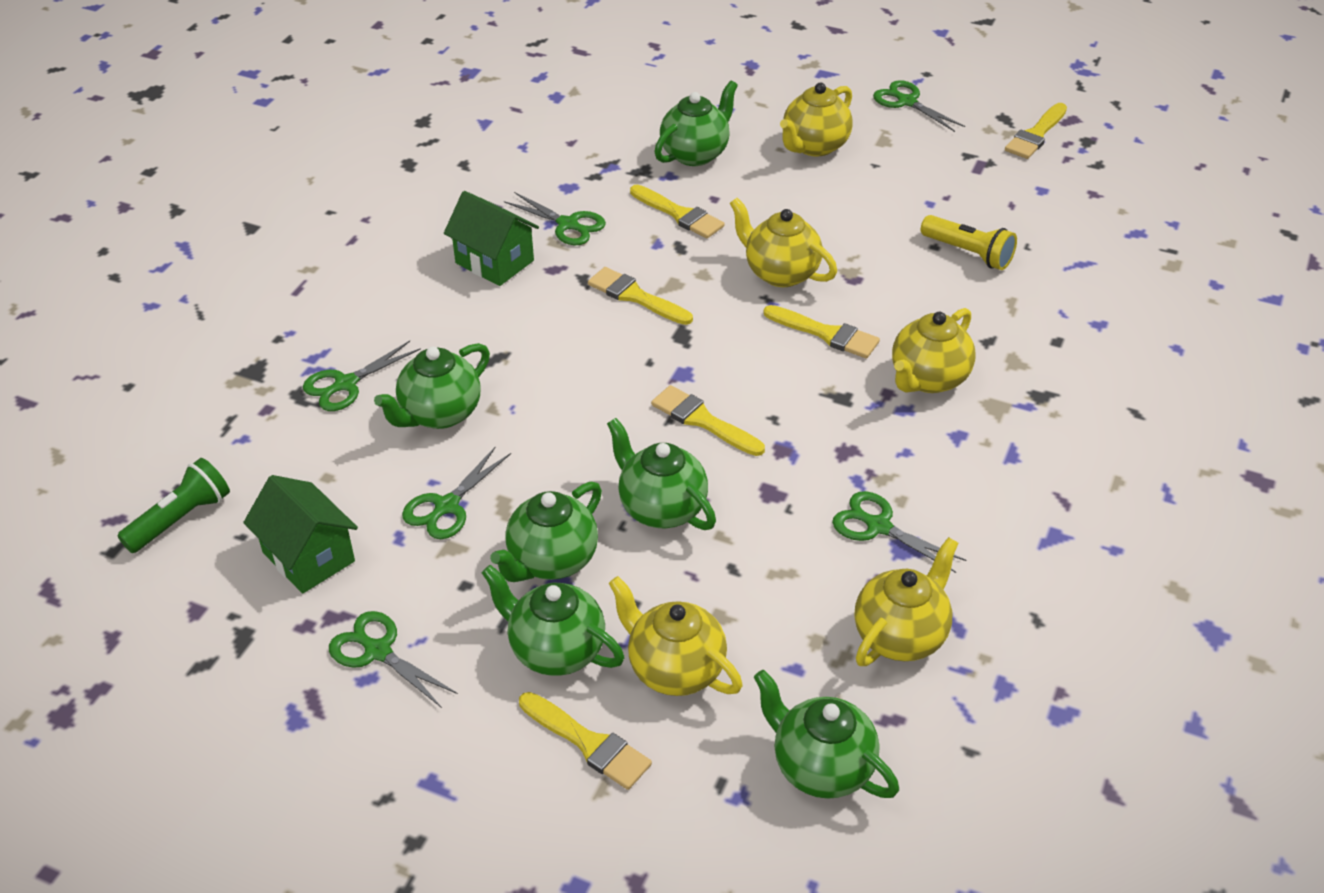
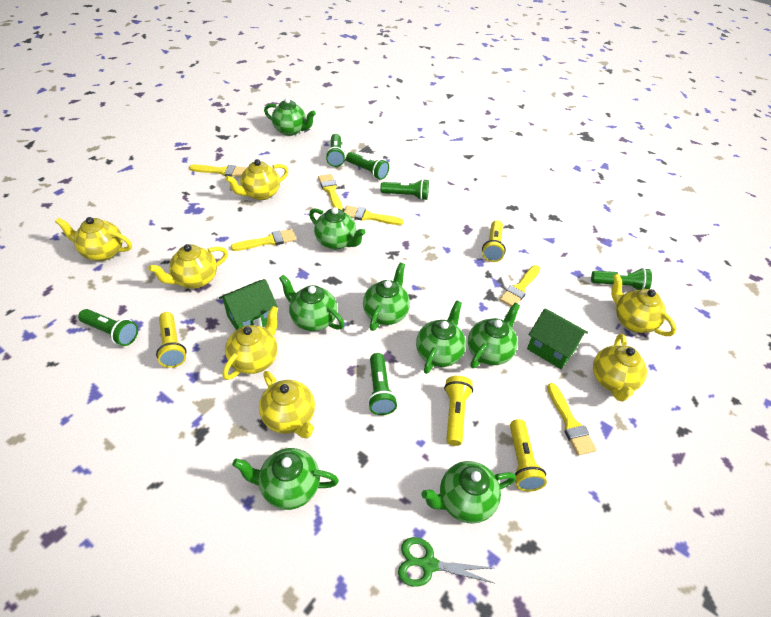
green flashlight: [117,458,230,553] = 1 -> [78,309,138,346] [326,134,346,167] [346,152,389,180] [368,353,397,415] [380,179,429,200] [591,268,652,290] = 6
green scissors: [303,341,421,411] [329,611,458,708] [402,446,511,539] [504,192,606,245] [832,491,966,573] [873,80,965,132] = 6 -> [398,537,494,587] = 1
green teapot: [374,343,490,429] [482,565,624,676] [490,482,602,582] [607,418,716,530] [654,80,738,166] [754,670,899,799] = 6 -> [232,448,339,510] [264,98,316,136] [279,275,345,331] [309,207,365,250] [363,262,410,331] [416,300,466,374] [421,461,516,524] [468,303,520,368] = 8
yellow flashlight: [921,215,1017,270] = 1 -> [156,312,186,368] [444,376,473,446] [482,220,506,262] [510,419,547,492] = 4
yellow teapot: [608,576,742,696] [730,198,837,287] [780,82,853,157] [855,537,958,666] [892,308,976,393] = 5 -> [55,217,132,261] [148,244,228,288] [223,306,278,380] [225,159,288,200] [259,371,315,438] [593,333,647,402] [611,273,677,336] = 7

